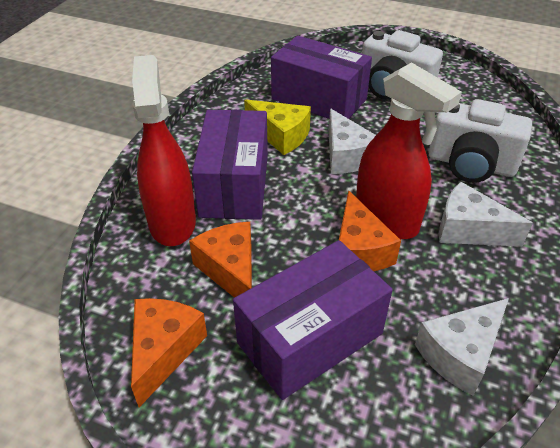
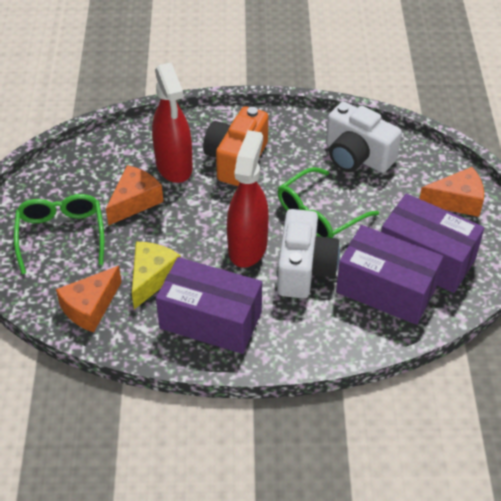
green glasses: none = 0 -> [14,194,104,274] [278,167,379,238] = 2
orange camera: none = 0 -> [203,106,268,186] = 1
white cheese: [328,109,376,174] [415,298,509,396] [439,182,533,247] = 3 -> none = 0

